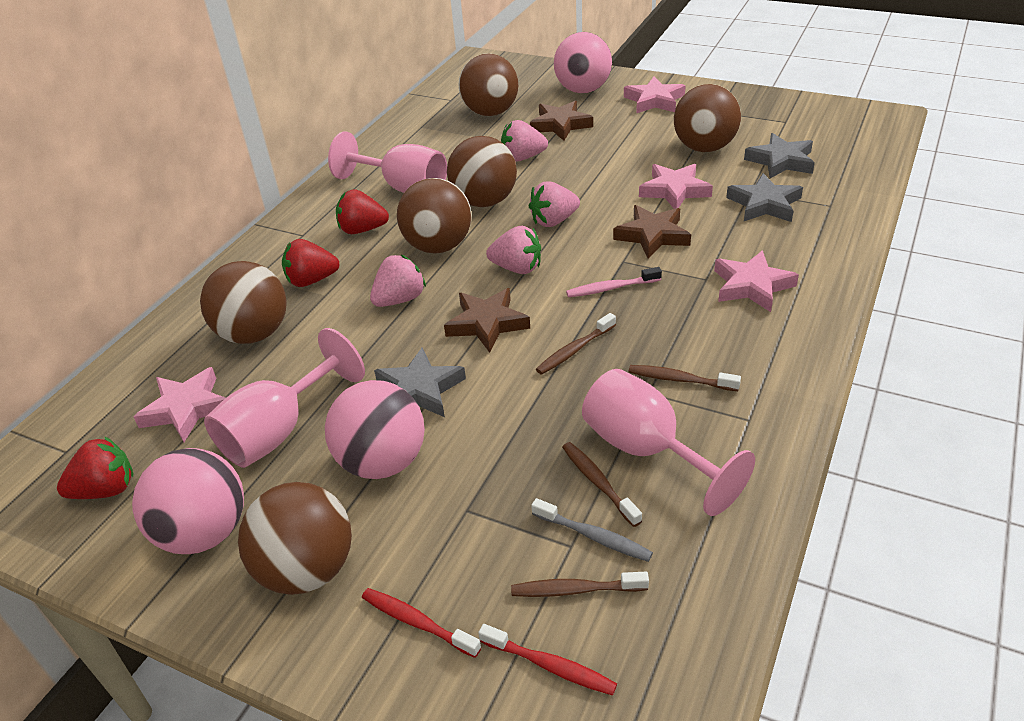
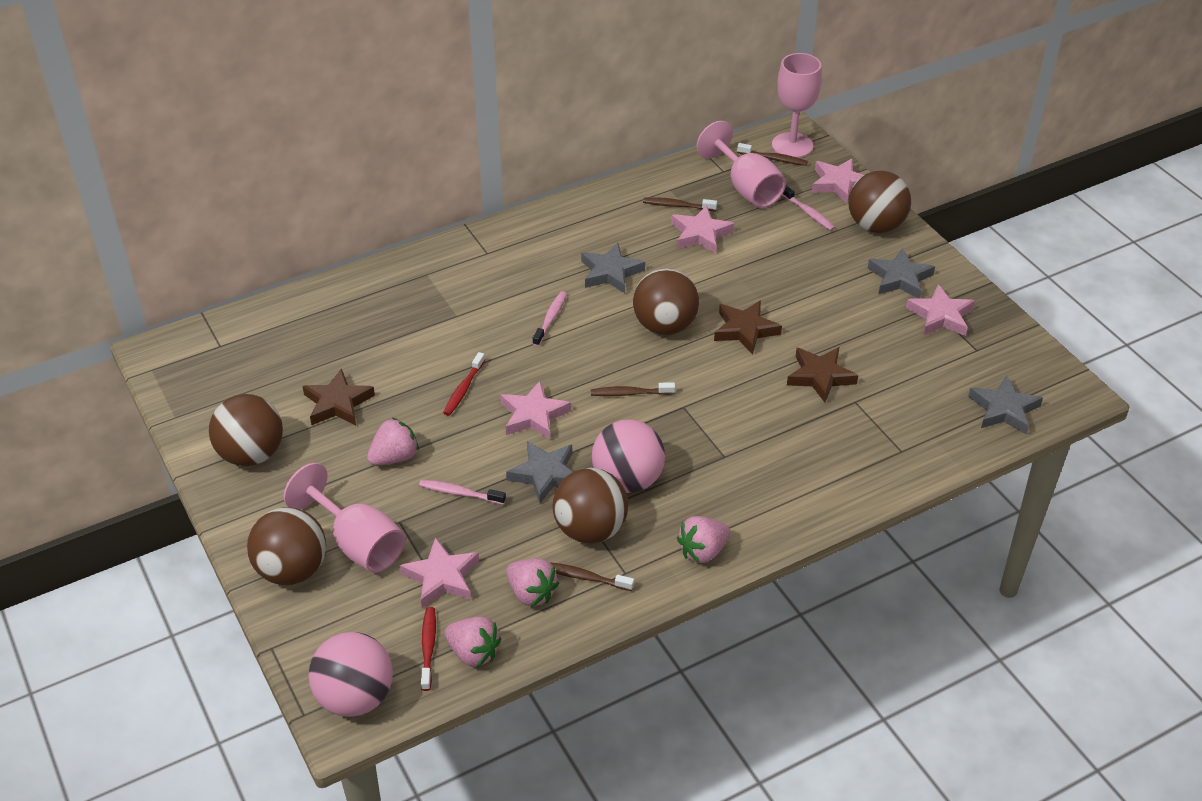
brown ball: [200,261,287,344] [238,482,352,595] [397,178,472,254] [447,136,517,207] [458,53,518,116] [674,84,741,152] = 6 -> [209,394,283,466] [247,507,326,585] [553,468,628,544] [633,268,699,335] [848,171,911,233] = 5
grey star: [374,347,466,417] [726,173,803,222] [744,133,815,178] = 3 -> [506,441,573,503] [581,243,645,293] [868,248,935,298] [968,375,1043,435] = 4
grey toothbrush: [531,498,653,562] = 1 -> none = 0
pink ball: [132,448,244,554] [325,380,425,479] [554,32,612,93] = 3 -> [309,632,393,717] [592,419,665,493] = 2
pink star: [134,367,225,442] [624,77,686,113] [639,164,713,209] [714,250,799,312] = 4 -> [400,537,479,608] [500,381,571,440] [671,205,735,254] [812,158,864,204] [906,284,975,336] = 5
pink toothbrush: [566,267,662,297] = 1 -> [419,480,506,505] [533,291,567,346] [782,186,835,231] = 3
red strawberry: [57,436,133,499] [282,239,340,287] [336,189,389,234] = 3 -> none = 0

